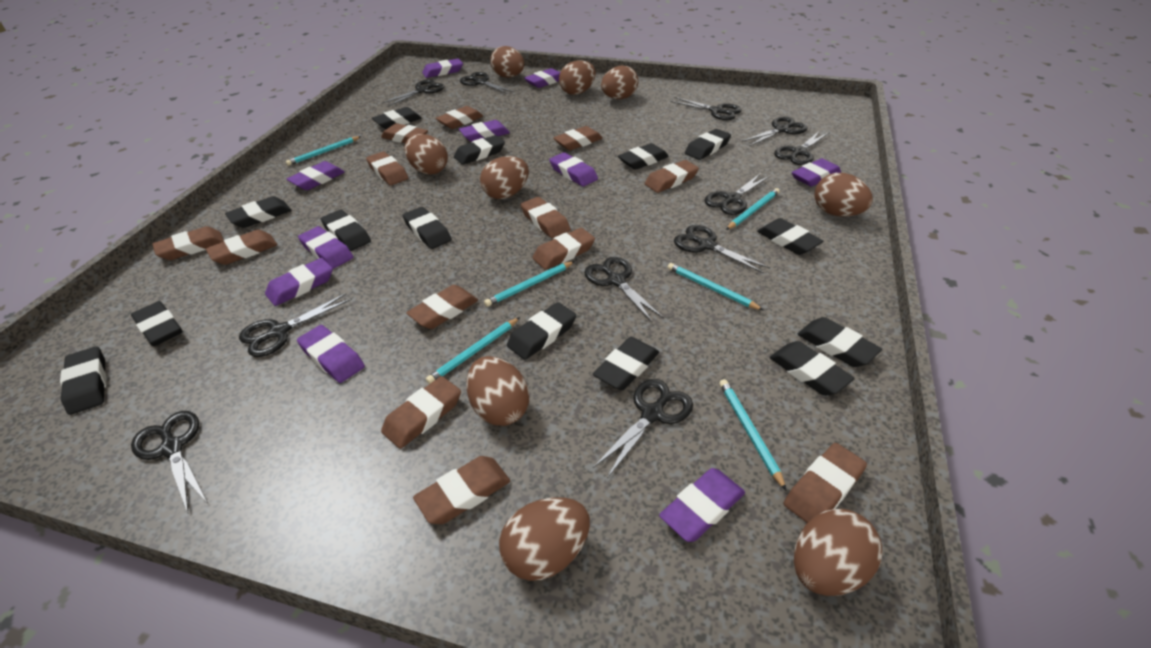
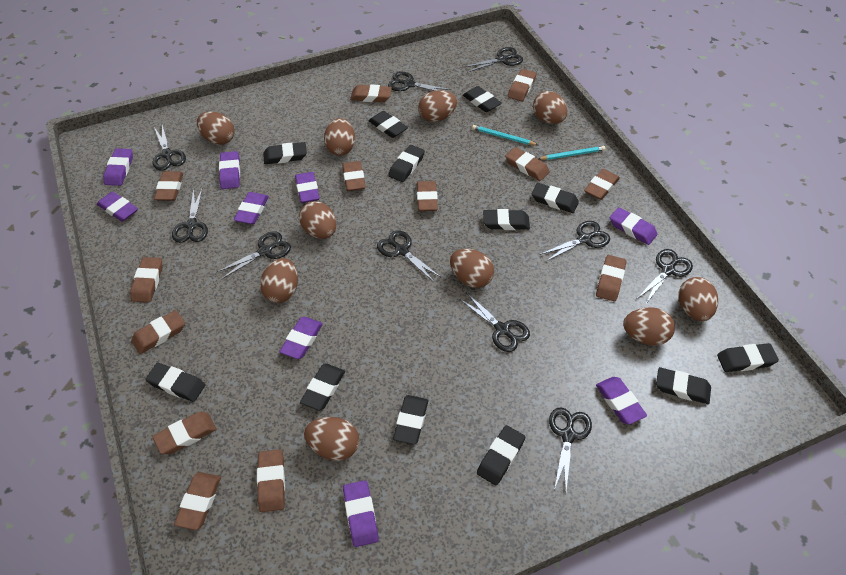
black eraser: [60,346,106,415] [131,301,182,346] [225,196,291,228] [321,210,371,251] [372,107,422,129] [402,207,452,249] [454,135,505,165] [507,302,576,360] [593,337,659,390] [618,143,669,170] [685,129,731,160] [757,218,823,255] [770,341,855,396] [798,317,882,367] = 14 -> [145,363,205,402] [263,142,307,164] [300,364,345,410] [369,111,408,138] [388,145,425,182] [393,395,428,445] [463,86,502,112] [477,425,525,485] [483,209,530,230] [532,183,579,213] [656,367,711,404] [717,343,779,372] = 12
black scissors: [131,411,208,513] [239,293,352,357] [382,79,445,107] [460,72,514,94] [584,257,664,322] [593,379,693,478] [670,97,742,120] [674,225,770,274] [704,173,771,215] [742,116,808,146] [774,131,829,165] = 11 -> [153,125,186,170] [172,189,208,243] [216,231,291,279] [377,230,442,282] [388,71,452,91] [459,293,530,352] [465,47,523,72] [540,221,610,262] [549,408,592,490] [638,249,693,305] = 10
brown egg: [404,134,448,174] [466,356,529,426] [480,156,529,199] [490,46,524,78] [499,497,590,581] [559,60,596,95] [601,65,638,99] [794,509,882,596] [814,173,873,217] = 9 -> [197,111,235,145] [260,258,298,303] [299,201,336,239] [304,417,359,461] [324,118,355,156] [418,90,457,122] [450,249,494,288] [533,91,567,124] [623,307,675,345] [679,277,718,321] = 10
purple eraser: [265,258,333,306] [287,161,345,190] [297,325,365,383] [298,226,353,269] [422,58,463,78] [459,120,510,142] [524,68,560,88] [549,152,598,187] [659,468,745,542] [792,158,841,187] = 10 -> [97,192,138,222] [103,148,133,186] [219,151,240,189] [234,192,269,224] [279,317,323,359] [295,172,320,203] [343,480,379,547] [596,377,647,425] [610,207,658,245] = 9
turquoise pencil: [286,136,361,166] [426,317,520,384] [484,261,575,307] [668,263,763,310] [719,379,787,491] [726,188,780,230] = 6 -> [472,125,538,145] [539,146,605,160] = 2

